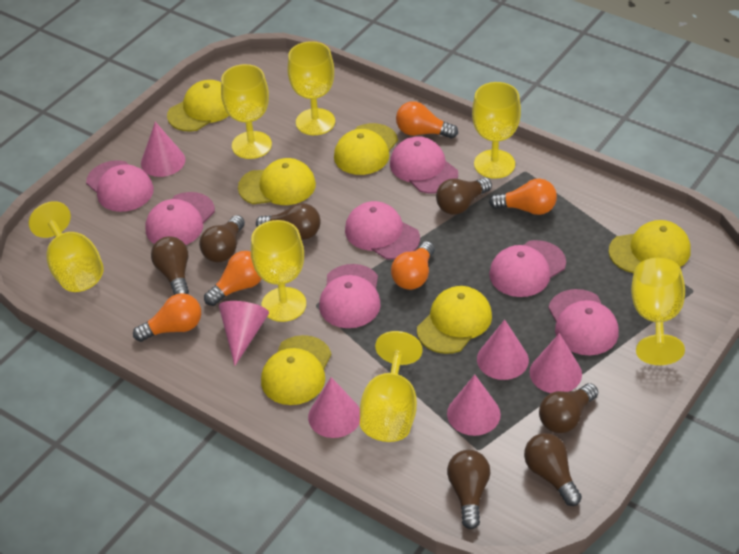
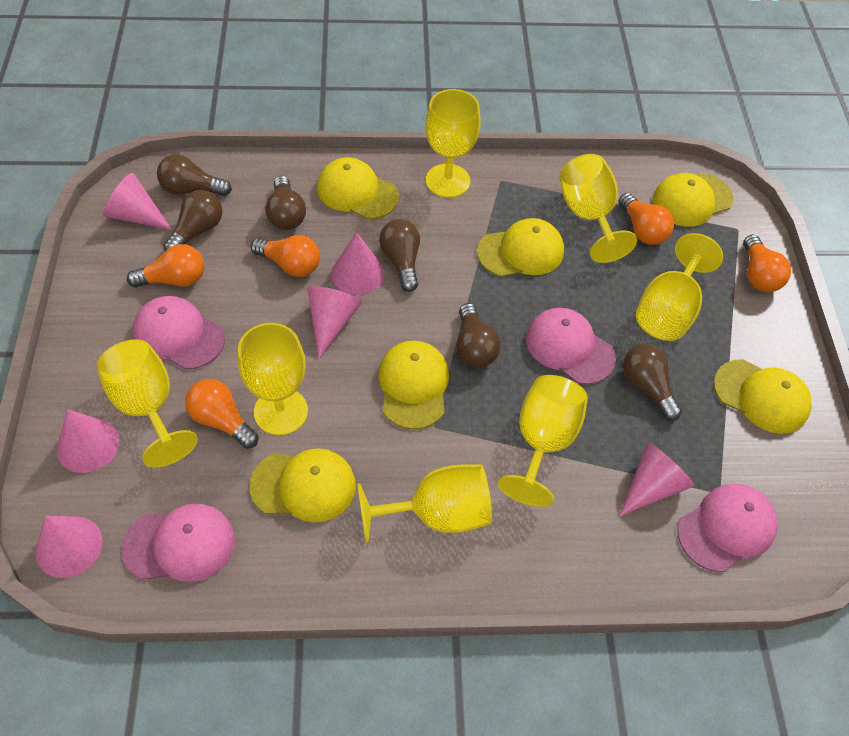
brown light bulb: [151,236,189,295] [199,215,245,262] [256,203,321,240] [436,178,492,215] [447,450,490,529] [524,433,582,506] [539,383,598,433] = 7 -> [157,155,232,196] [163,190,222,252] [265,176,306,230] [379,219,420,292] [456,303,501,367] [623,344,682,421] = 6
pink cap: [86,160,154,212] [145,192,215,245] [319,264,381,328] [345,201,420,260] [390,136,458,193] [489,240,566,297] [548,289,619,355] = 7 -> [122,504,235,582] [133,296,225,370] [526,308,616,385] [677,484,778,572] = 4

